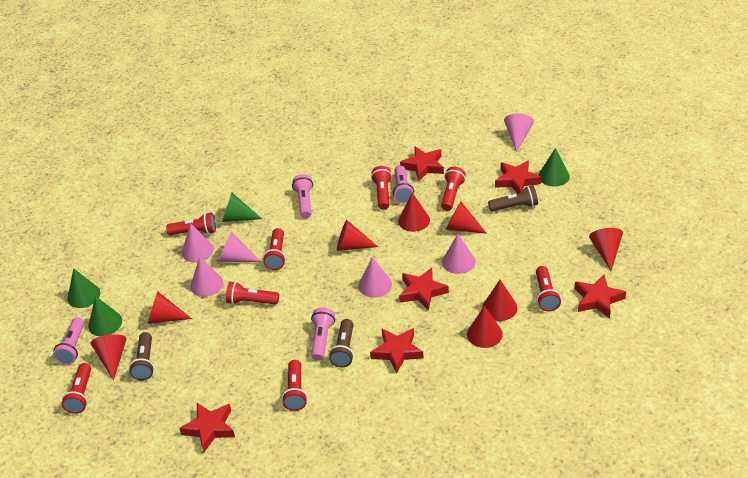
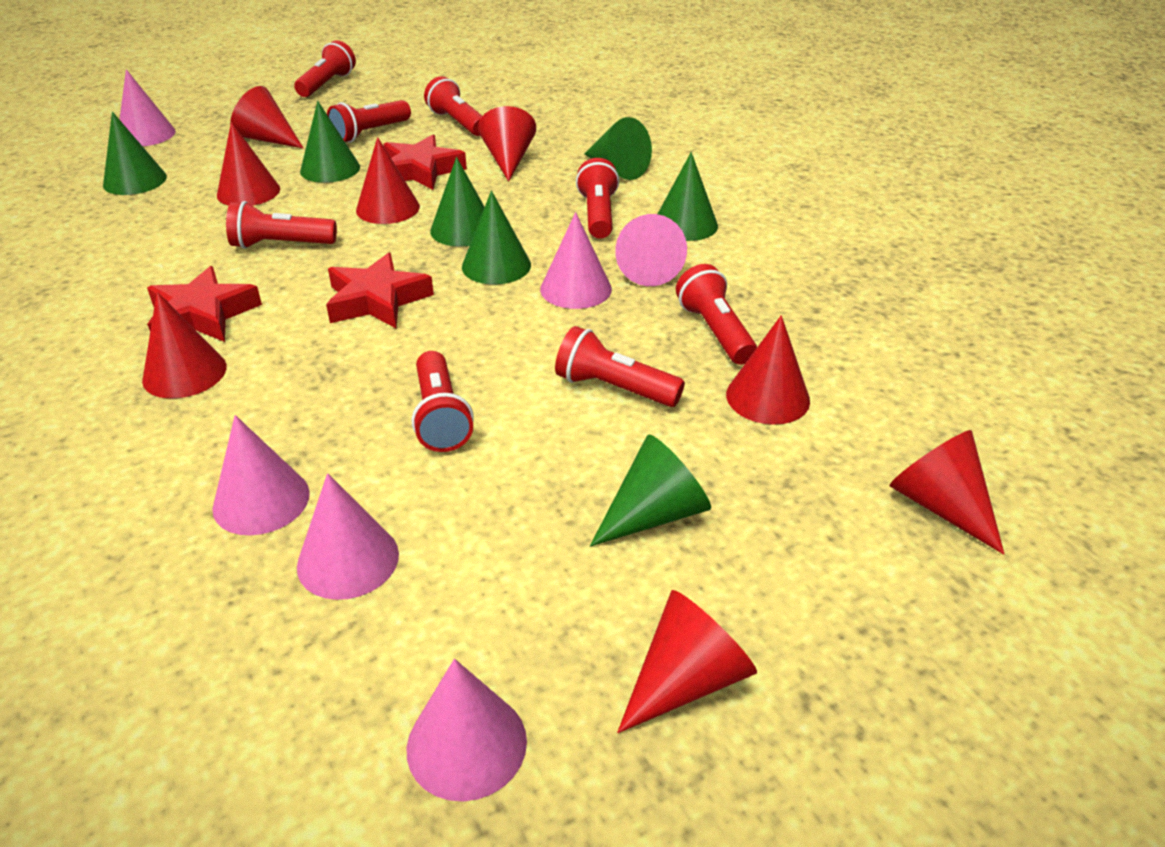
brown flashlight: [129,332,154,381] [329,319,354,367] [488,185,538,212] = 3 -> none = 0
green cone: [67,268,100,308] [88,296,122,336] [222,193,262,222] [539,148,570,187] = 4 -> [103,112,167,195] [300,101,360,183] [430,157,484,247] [462,191,531,284] [584,117,652,180] [590,434,711,547] [658,152,718,241] = 7
pink flashlight: [53,317,84,365] [292,174,313,218] [311,308,335,361] [393,166,414,204] = 4 -> none = 0
red star: [179,403,235,452] [370,328,424,374] [399,268,449,311] [400,147,444,182] [495,160,541,193] [575,274,626,318] = 6 -> [147,266,262,342] [326,253,434,328] [383,135,467,190] = 3

